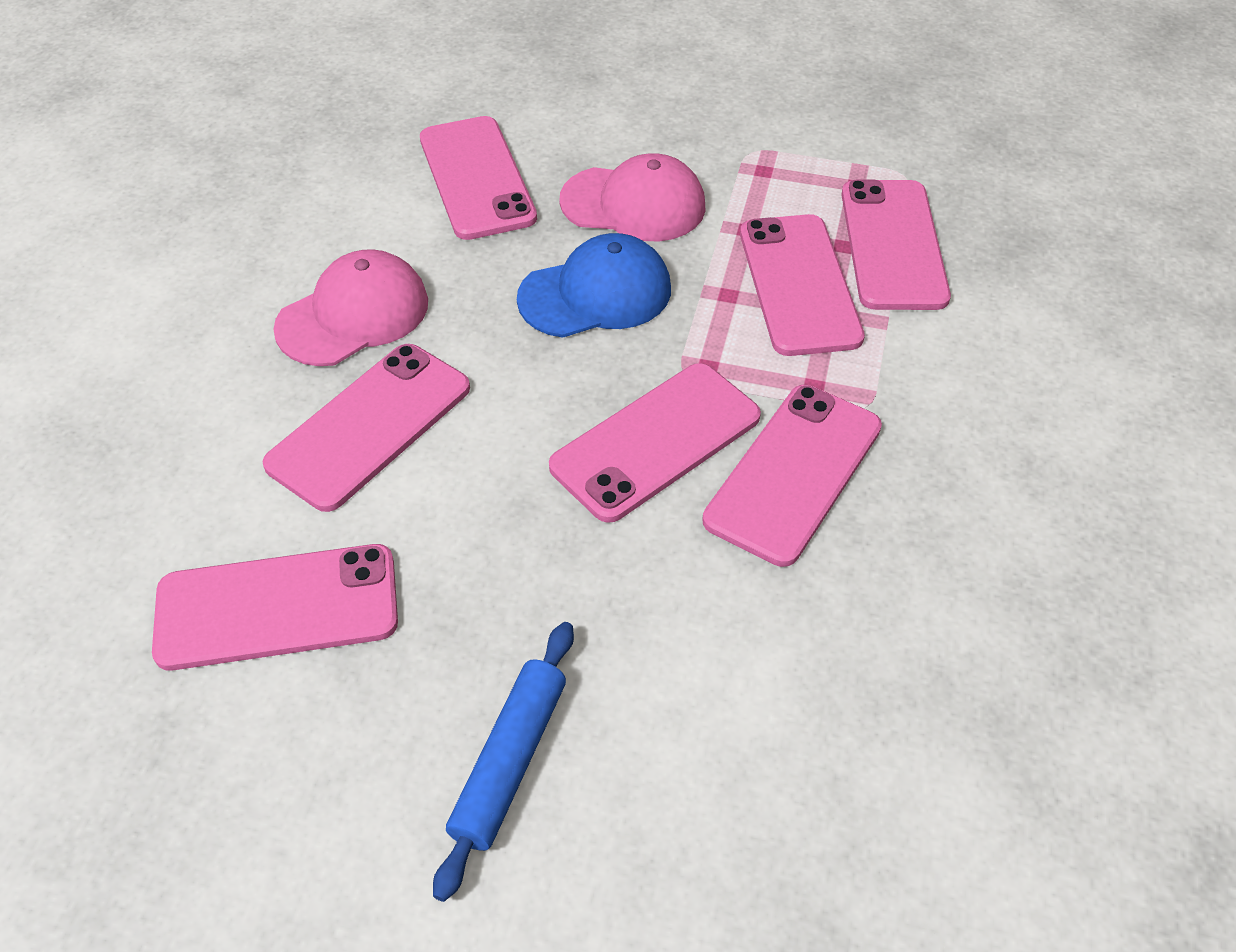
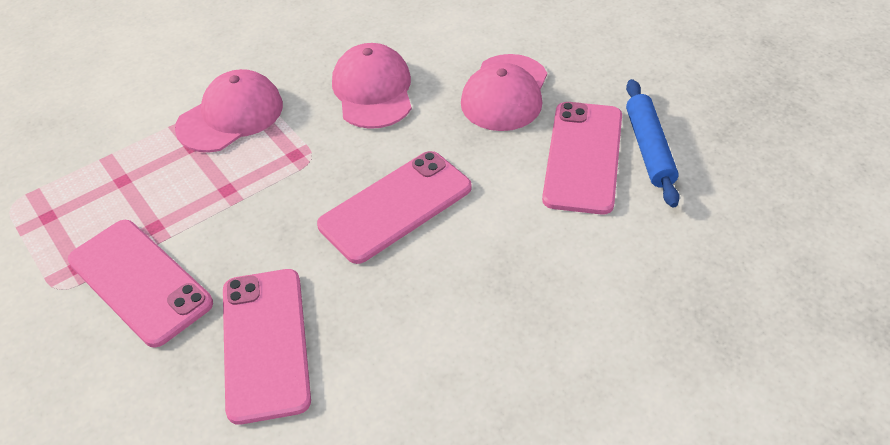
blue cap: [517,233,671,338] = 1 -> none = 0
pink cap: [273,249,428,366] [559,153,705,241] = 2 -> [175,69,283,152] [332,43,412,129] [461,54,547,131] = 3
pink phone: [152,544,398,671] [263,344,470,512] [420,116,537,240] [549,363,761,523] [703,385,882,567] [740,214,865,356] [842,179,951,310] = 7 -> [68,220,213,348] [223,269,311,425] [317,151,472,264] [542,102,622,214] = 4

